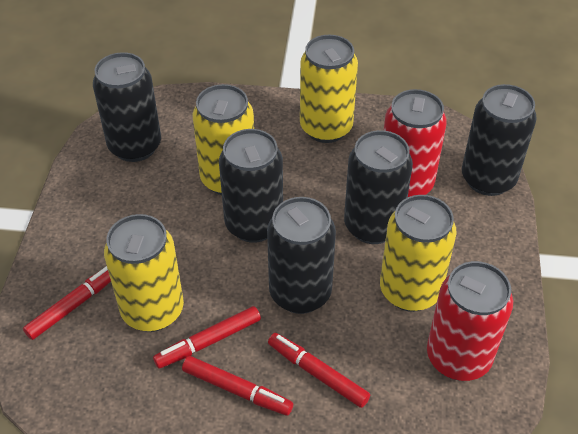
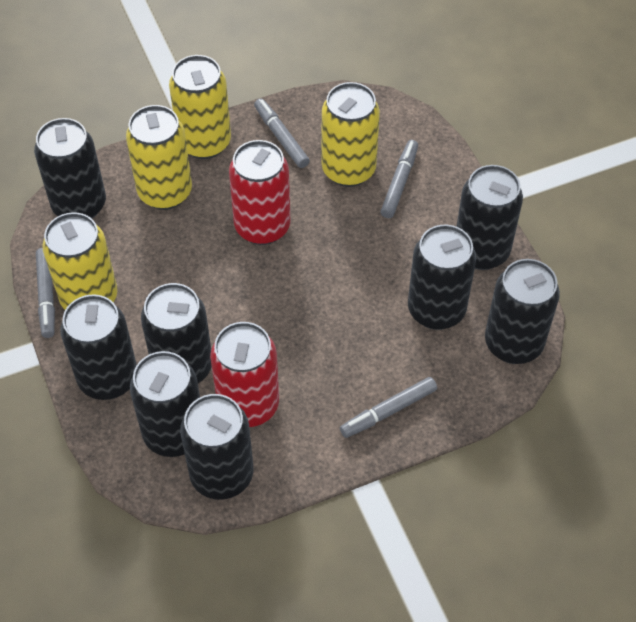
black can: [93,52,161,162] [219,129,283,243] [267,197,336,314] [344,130,413,244] [462,84,537,196] = 5 -> [34,118,106,218] [61,294,137,400] [130,351,200,457] [141,283,212,383] [180,394,253,500] [408,225,476,330] [456,165,523,270] [485,259,560,364] = 8
grey marker: none = 0 -> [36,248,55,338] [254,98,310,168] [340,377,437,438] [380,140,418,218] = 4
red marker: [23,266,111,340] [153,306,261,369] [182,356,293,416] [268,333,370,408] = 4 -> none = 0

